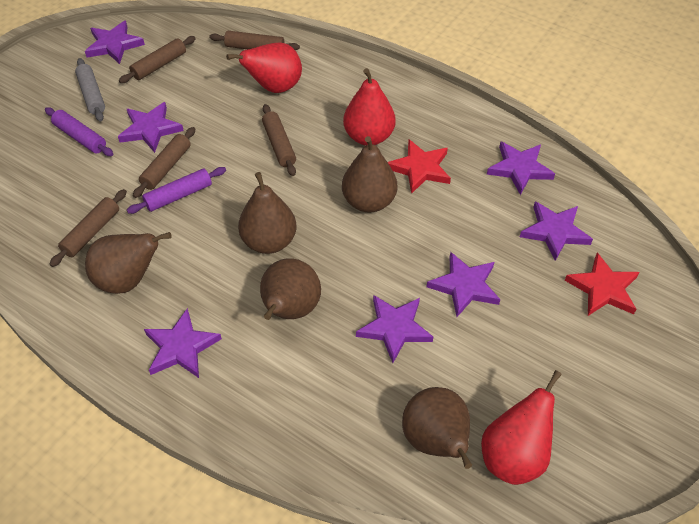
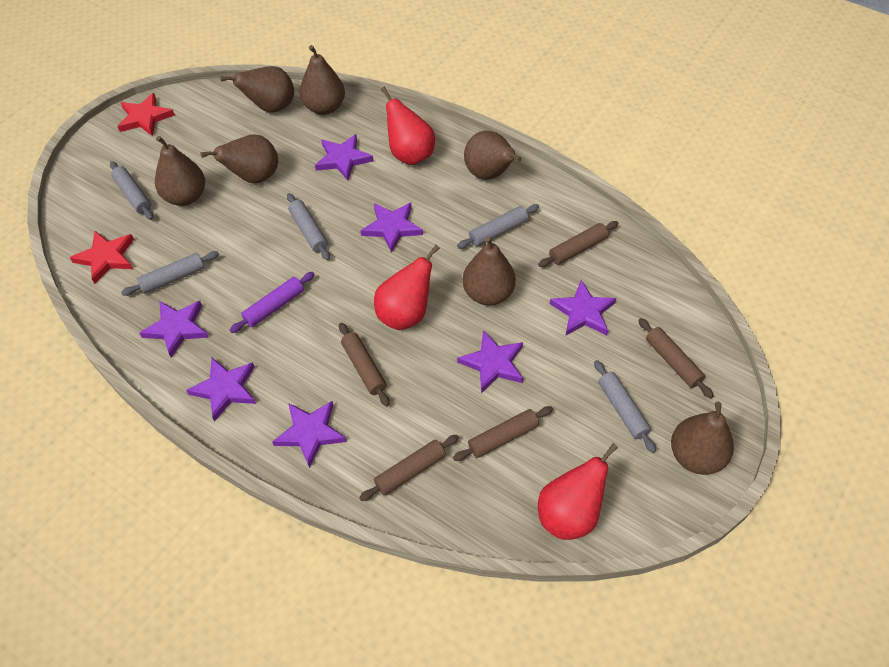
brown pear: [85,232,172,294] [238,172,296,254] [260,258,321,320] [342,136,397,213] [402,387,472,469] = 5 -> [155,136,205,206] [200,134,278,183] [220,66,294,113] [300,45,345,115] [462,236,516,305] [464,131,522,179] [671,401,734,475] = 7
grey rolling pin: [75,58,105,122] = 1 -> [110,161,153,220] [121,251,219,296] [287,193,330,260] [457,204,539,248] [594,360,656,453] = 5
purple rolling pin: [45,107,113,156] [127,167,226,214] = 2 -> [229,272,315,333] = 1

